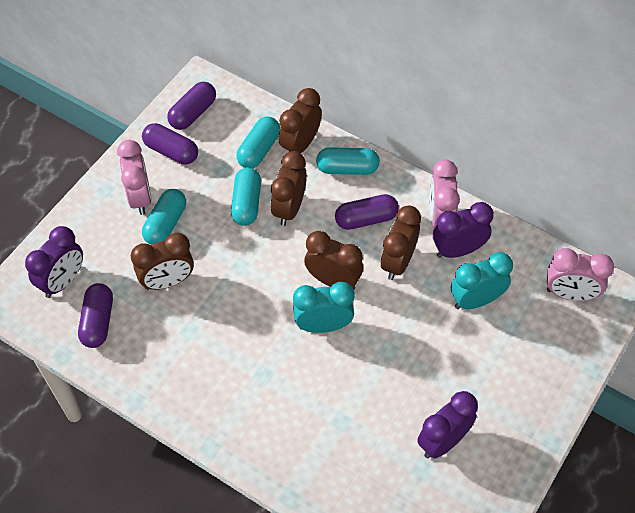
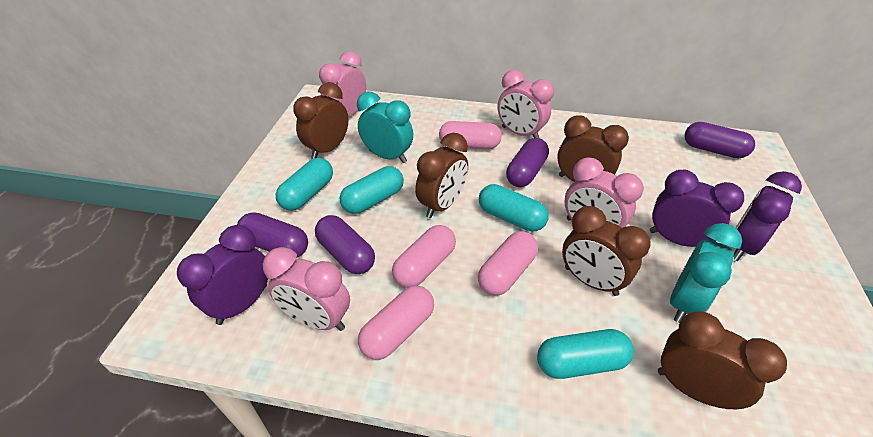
pink capsule: none = 0 -> [358,286,434,360] [392,225,456,288] [439,121,502,149] [478,231,538,296] = 4
pink clock: [117,140,152,215] [429,160,460,228] [547,248,614,301] = 3 -> [262,247,350,331] [319,51,366,116] [498,70,554,138] [564,158,644,228] = 4

